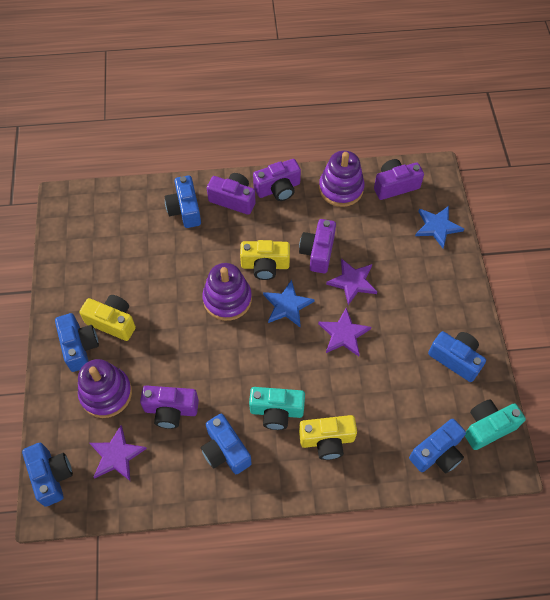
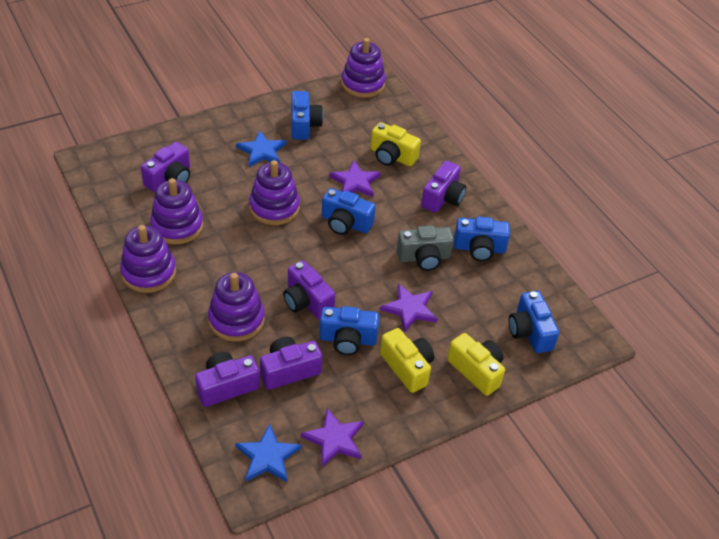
blue camera: [22,443,73,507] [55,313,99,372] [165,175,201,228] [201,414,252,474] [409,419,466,474] [428,331,486,382] = 6 -> [291,91,323,140] [319,306,379,355] [322,188,376,235] [454,217,510,261] [509,291,559,353] = 5
grey camera: none = 0 -> [397,226,454,271] = 1
purple stacking toy: [78,359,132,418] [202,263,252,321] [319,151,365,207] = 3 -> [120,225,176,293] [150,178,203,245] [208,272,265,342] [249,160,300,225] [341,38,386,98] = 5
turquoise camera: [249,387,305,430] [465,399,526,450] = 2 -> none = 0

